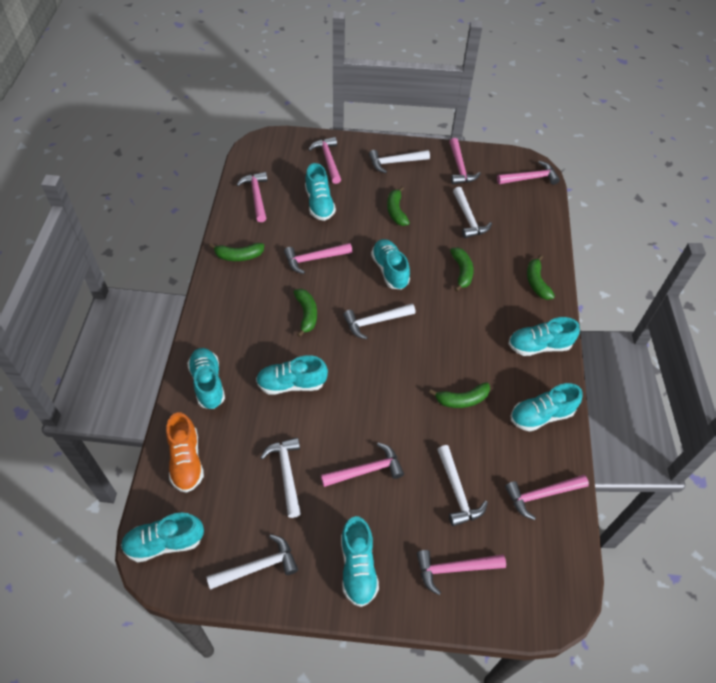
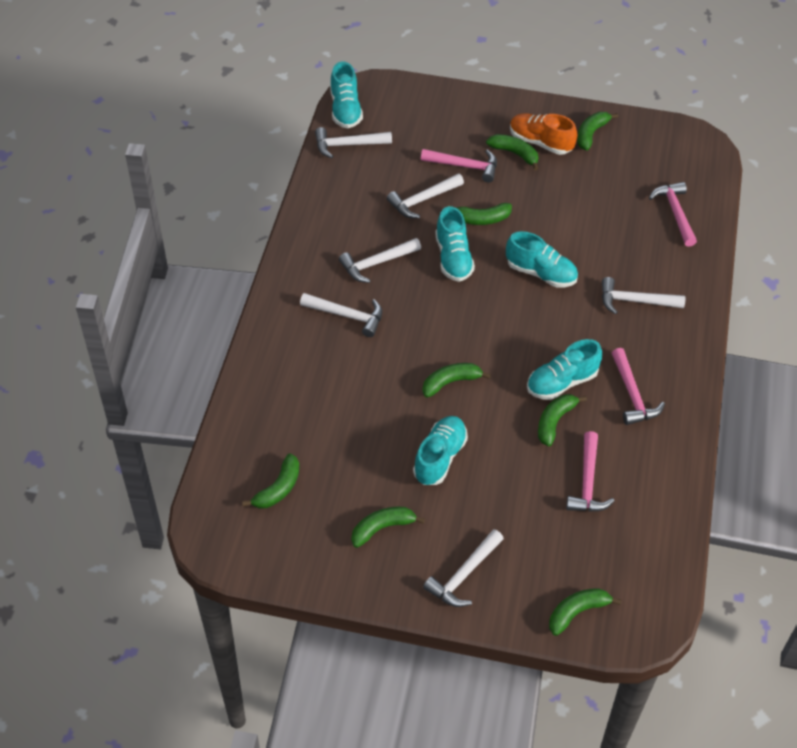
green banana: [210,243,264,261] [294,289,317,337] [387,187,410,226] [429,382,490,408] [450,247,474,292] [527,255,555,300] = 6 -> [242,453,299,508] [351,507,425,548] [422,363,491,398] [447,203,512,225] [486,134,539,171] [538,394,587,446] [549,588,621,636] [577,112,618,150] = 8
pink hammer: [237,172,267,222] [284,243,352,274] [308,137,341,184] [321,443,404,487] [417,550,506,595] [449,138,481,184] [497,161,560,185] [505,475,589,520] = 8 -> [421,149,497,183] [566,431,614,512] [612,348,665,425] [649,182,697,247] = 4
turquoise shoe: [121,513,204,562] [187,348,225,409] [256,355,328,395] [305,163,336,221] [341,516,379,607] [371,239,410,289] [508,317,580,356] [511,383,583,432] = 8 -> [330,61,363,128] [413,416,468,485] [435,206,475,282] [506,231,578,288] [527,339,602,400] = 5

